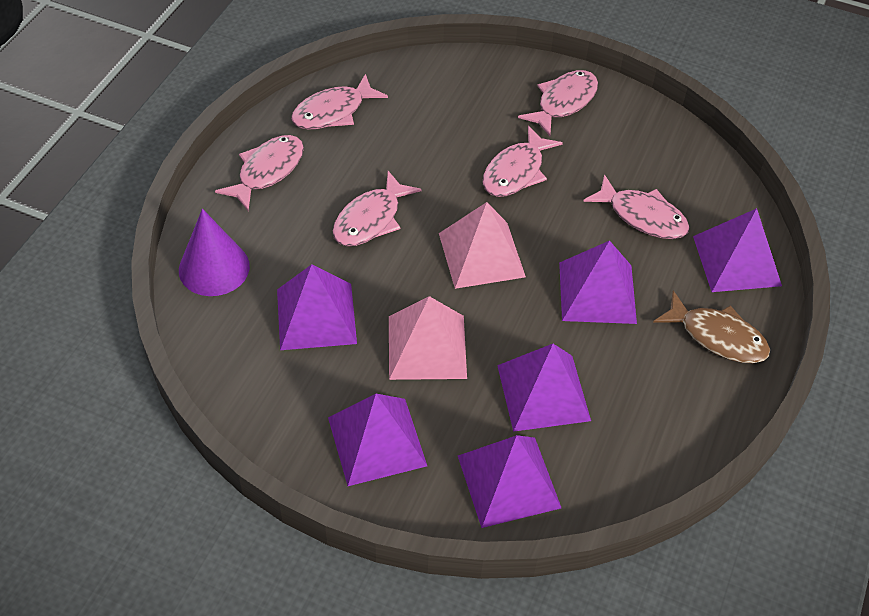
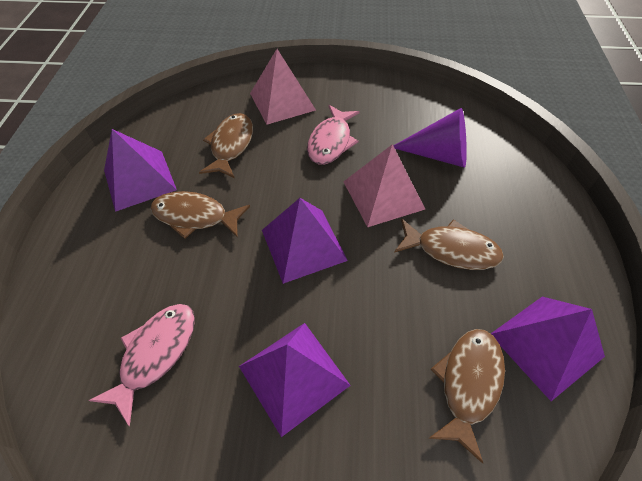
brown fish: [653,291,770,363] = 1 -> [150,191,250,239] [199,113,253,178] [394,219,504,270] [428,329,505,464] = 4
pink fish: [215,135,304,211] [291,74,388,130] [332,171,422,246] [483,126,563,197] [518,70,598,136] [583,174,690,239] = 6 -> [88,304,195,426] [307,105,360,165] = 2
purple pyramid: [277,264,357,350] [328,394,427,486] [458,435,561,528] [497,344,591,432] [559,241,637,324] [693,208,782,292] = 6 -> [104,129,177,212] [239,323,351,437] [262,198,348,284] [491,297,605,401] = 4

